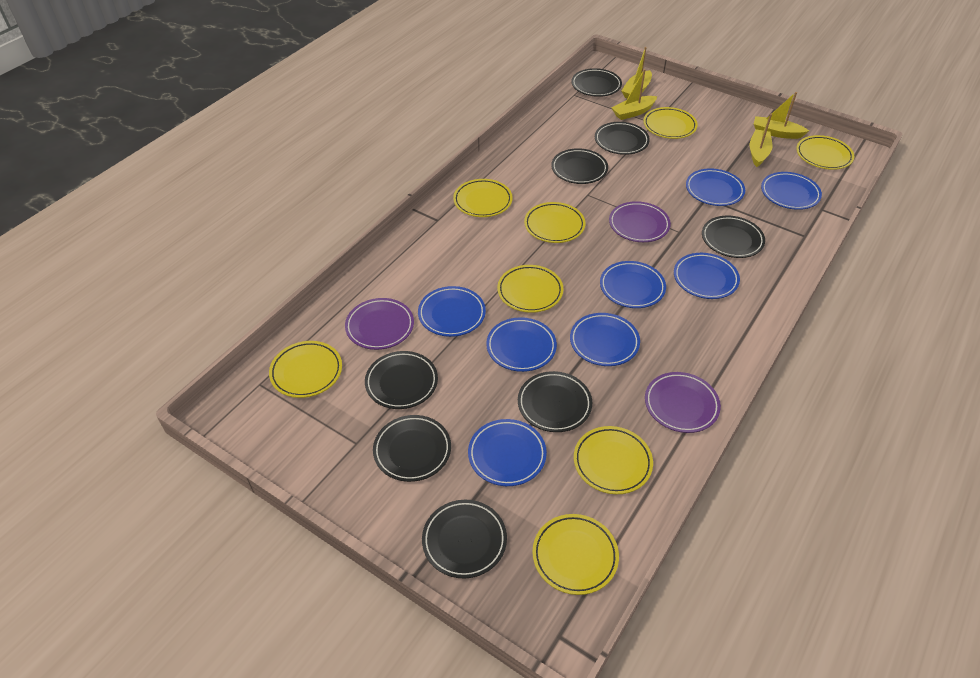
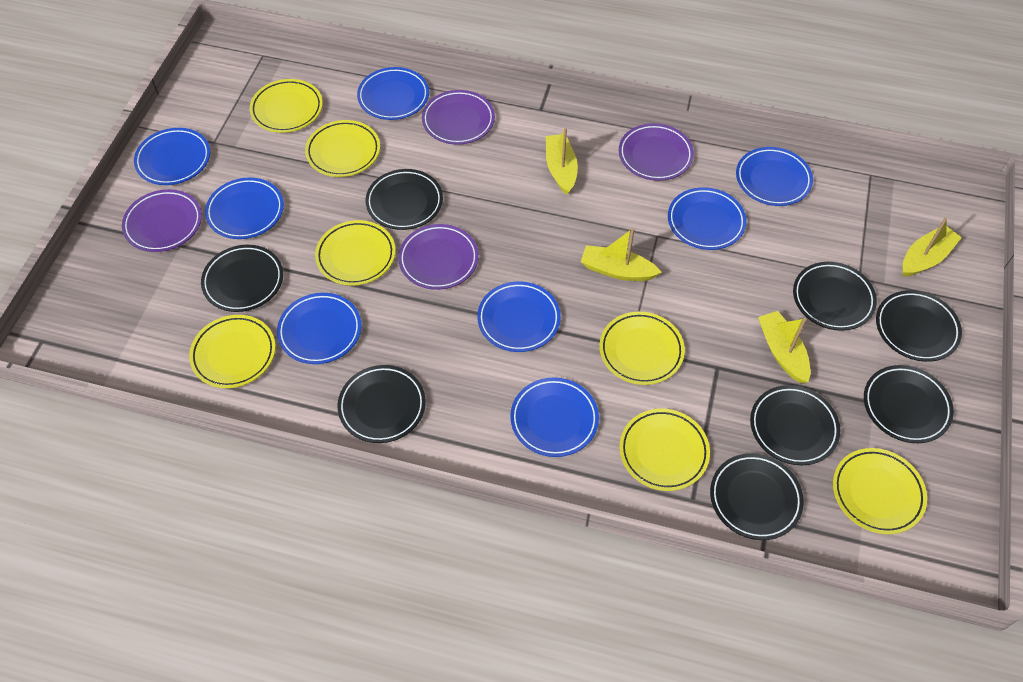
purple plate: [345,298,414,350] [609,201,671,242] [645,372,721,433] = 3 -> [122,189,202,252] [398,224,479,290] [422,90,495,145] [619,123,694,181] = 4
yellow plate: [269,341,342,398] [453,179,513,217] [497,265,564,313] [524,202,585,243] [532,514,619,595] [574,426,653,494] [643,107,698,139] [796,135,854,170] = 8 -> [189,315,276,388] [250,79,323,133] [305,120,380,177] [315,220,396,286] [600,312,685,385] [620,409,710,491] [833,448,927,534] = 7

